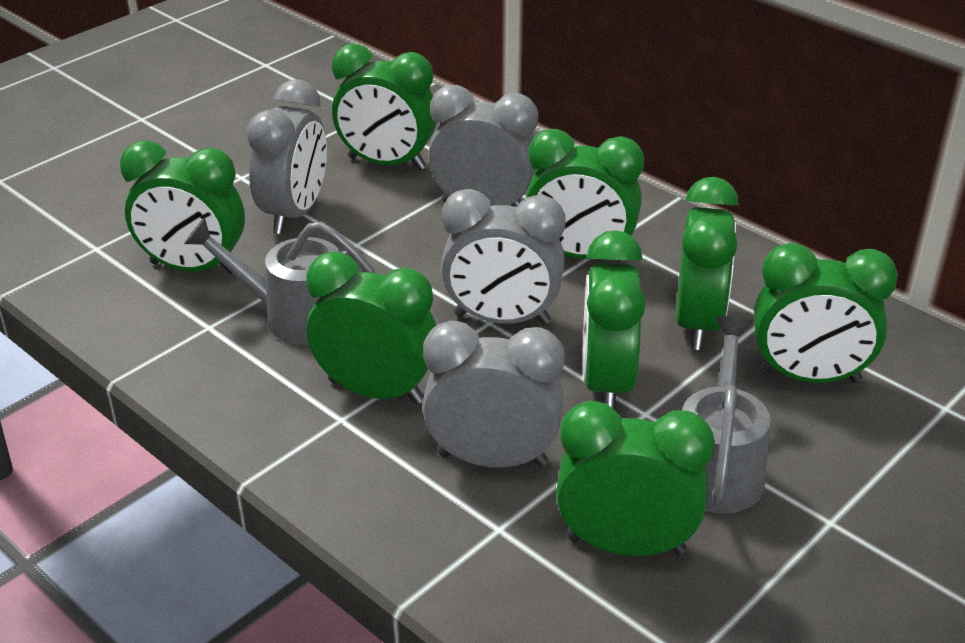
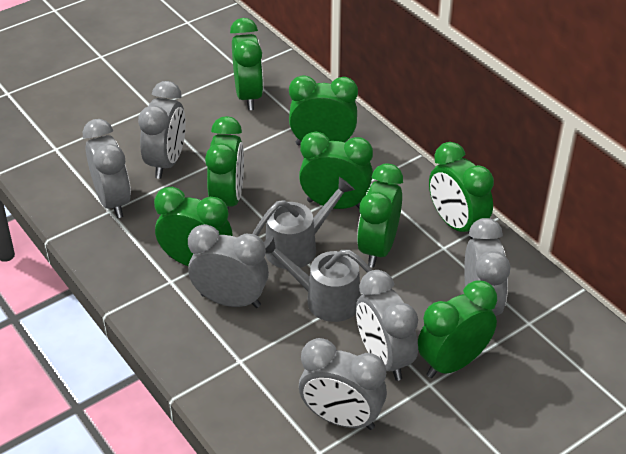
grey clock: [247,79,327,234] [422,321,565,468] [428,85,538,207] [441,189,566,325] = 4 -> [83,119,131,218] [138,81,186,179] [188,224,269,308] [299,338,387,430] [356,270,418,381] [464,218,510,316] = 6

